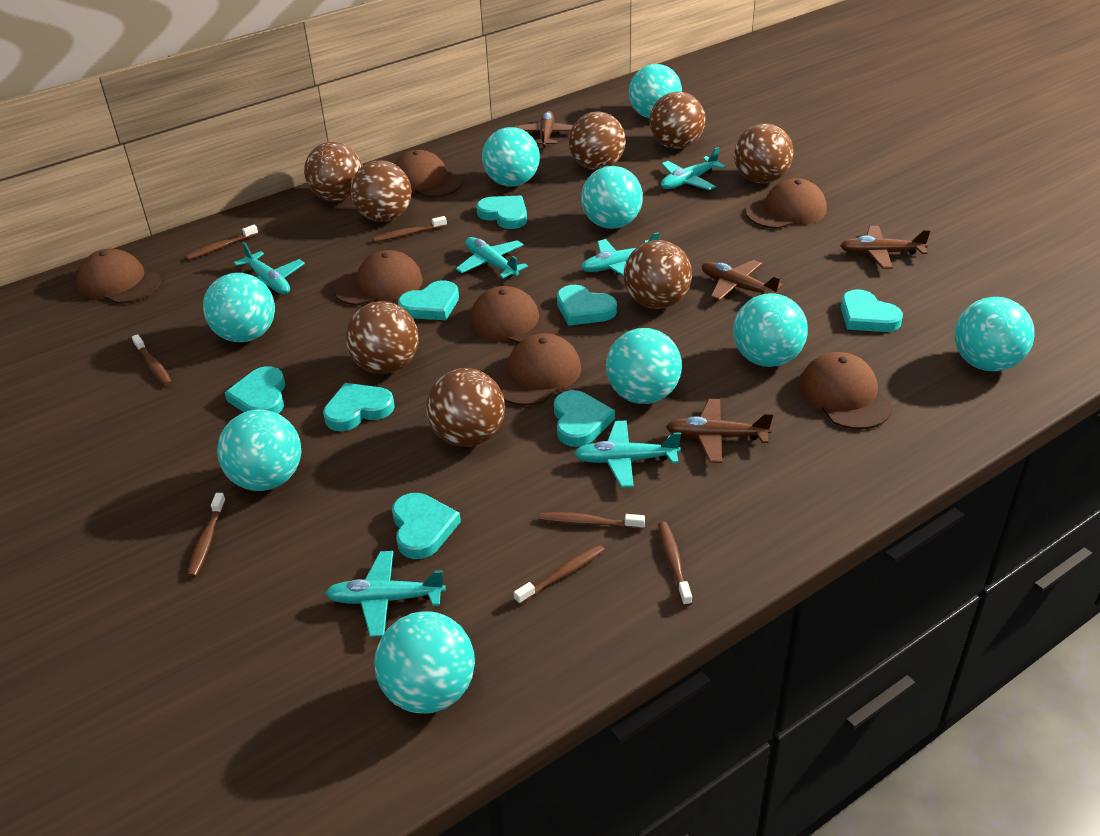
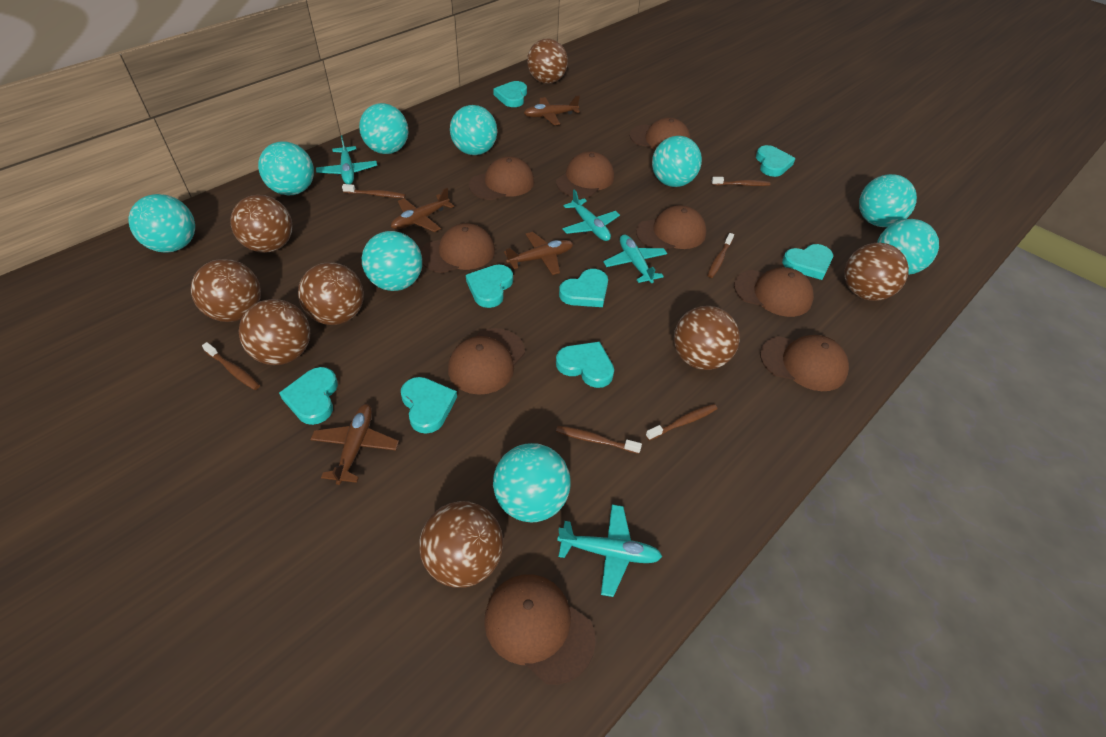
brown cap: [77,248,161,304] [333,250,423,306] [394,150,463,198] [470,286,561,343] [492,333,581,406] [745,178,827,229] [799,352,892,429] = 7 -> [421,223,495,273] [448,328,525,395] [469,156,534,200] [484,574,596,685] [556,151,614,198] [630,117,691,150] [636,205,707,249] [734,267,814,317] [760,335,849,391] = 9
brown toothbrush: [132,334,172,386] [186,225,258,260] [187,493,226,578] [373,216,447,242] [514,544,605,605] [540,512,645,529] [658,522,692,606] = 7 -> [202,342,260,390] [342,184,406,198] [556,426,642,454] [646,404,717,441] [707,233,734,278] [711,177,770,186] = 6
turquoise plane: [234,242,305,294] [325,551,446,637] [456,237,528,278] [574,421,681,488] [581,232,659,277] [661,147,726,190] = 6 -> [316,135,377,184] [557,504,662,597] [562,189,620,241] [603,235,667,283] = 4

